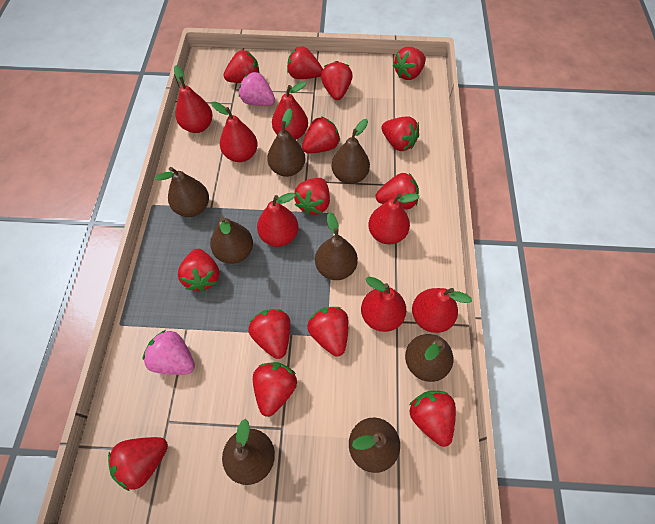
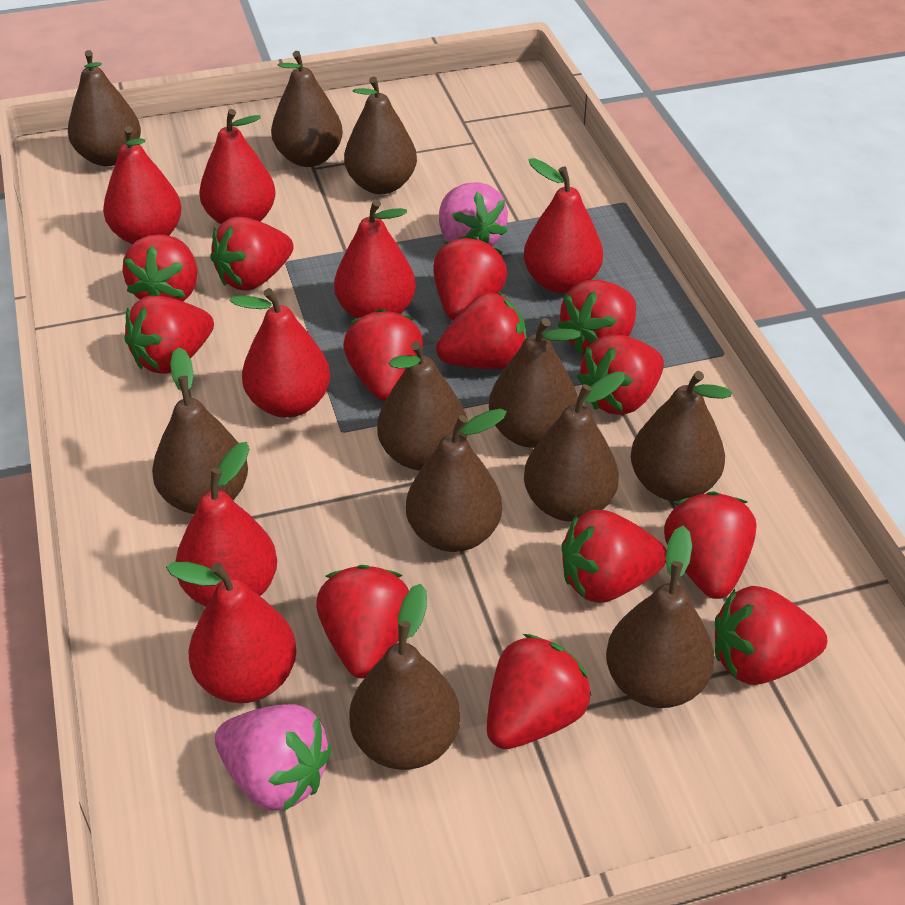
brown pear: [155,167,209,217] [210,216,253,264] [222,419,275,485] [267,108,305,177] [315,212,358,280] [332,119,370,184] [349,417,400,473] [405,334,453,382] = 8 -> [68,50,141,166] [152,347,248,514] [271,51,343,167] [344,76,417,194] [349,584,460,770] [377,341,467,470] [406,408,507,552] [489,318,581,448] [524,371,625,521] [606,526,714,708] [631,371,732,501] = 11
red strawberry: [108,437,168,491] [178,249,220,292] [224,50,259,83] [248,309,290,359] [253,362,297,417] [287,46,323,79] [294,178,330,215] [302,116,340,153] [307,307,349,356] [321,61,353,100] [376,173,419,210] [382,116,419,151] [393,47,426,80] [409,391,456,447] = 14 -> [123,234,197,301] [124,296,214,374] [210,217,294,291] [316,565,409,679] [343,309,423,401] [433,236,507,320] [436,293,527,369] [487,634,592,749] [558,280,636,354] [562,510,667,603] [577,334,664,415] [664,491,757,599] [715,586,827,685] = 13

